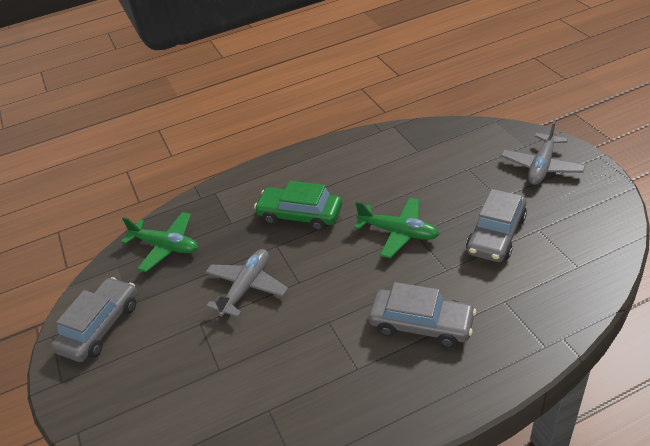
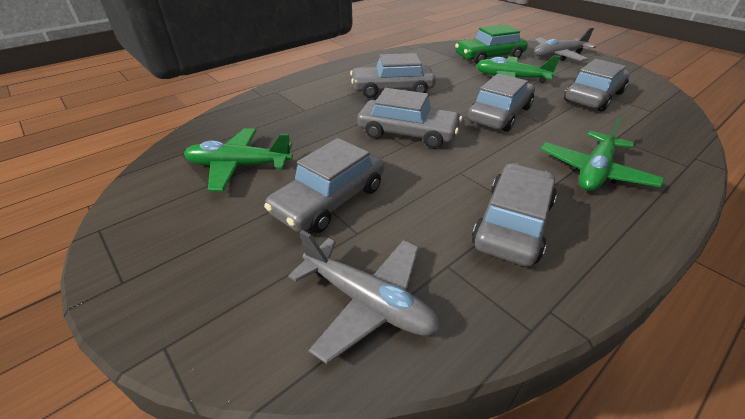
green plane: [121,212,198,272] [354,198,439,258] = 2 -> [184,128,293,191] [476,56,560,83] [541,115,664,191] = 3
grey car: [51,277,137,362] [369,282,476,348] [466,189,527,262] = 3 -> [264,138,384,233] [350,53,436,98] [357,88,462,149] [468,74,535,132] [472,163,557,267] [564,59,630,112] = 6

